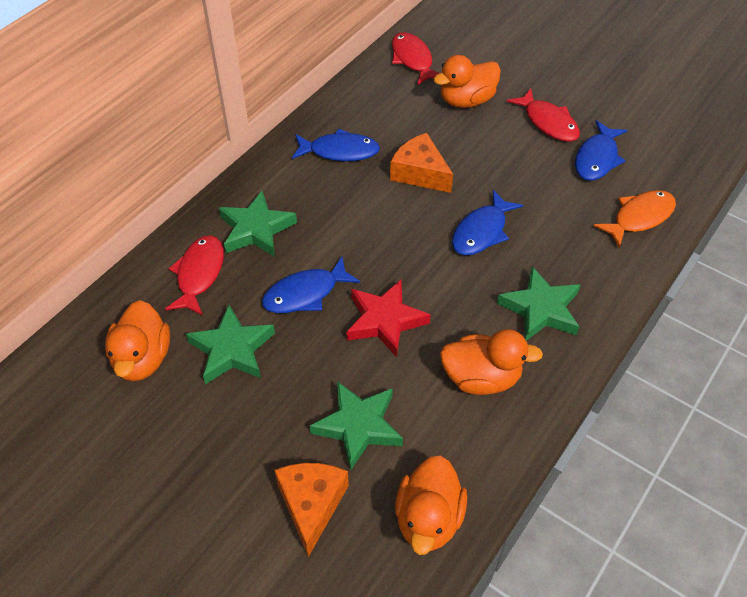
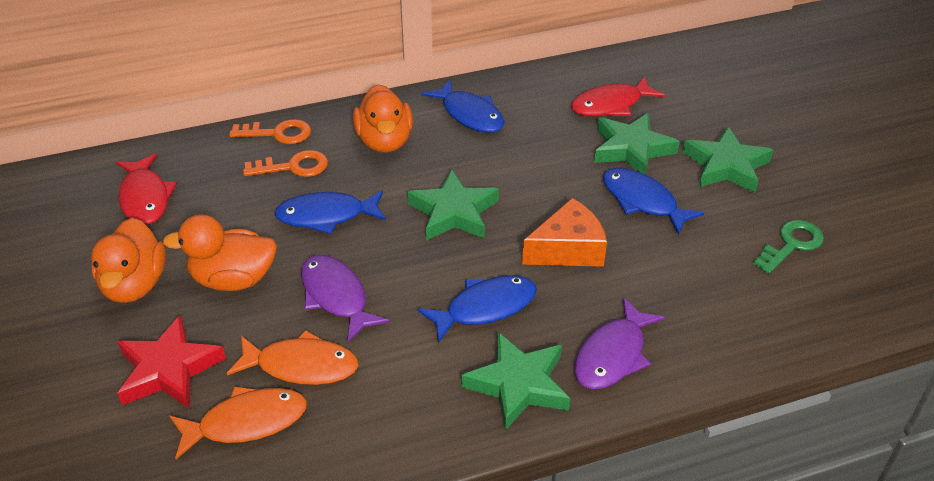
green key: none = 0 -> [753,220,824,274] = 1
orange cheese: [274,463,349,557] [390,133,453,193] = 2 -> [522,198,607,267] = 1
orange duck: [105,300,170,381] [395,455,467,555] [433,55,501,108] [440,329,543,395] = 4 -> [91,218,166,303] [163,214,277,291] [353,84,413,153] = 3
orange fish: [593,190,676,248] = 1 -> [170,386,307,459] [227,330,358,385] = 2
orange key: none = 0 -> [229,119,311,144] [243,150,328,177] = 2
purple fish: none = 0 -> [301,255,389,342] [575,298,665,390] = 2
red fish: [165,235,224,316] [392,32,439,85] [507,89,580,142] = 3 -> [116,153,177,225] [571,76,665,116] = 2

